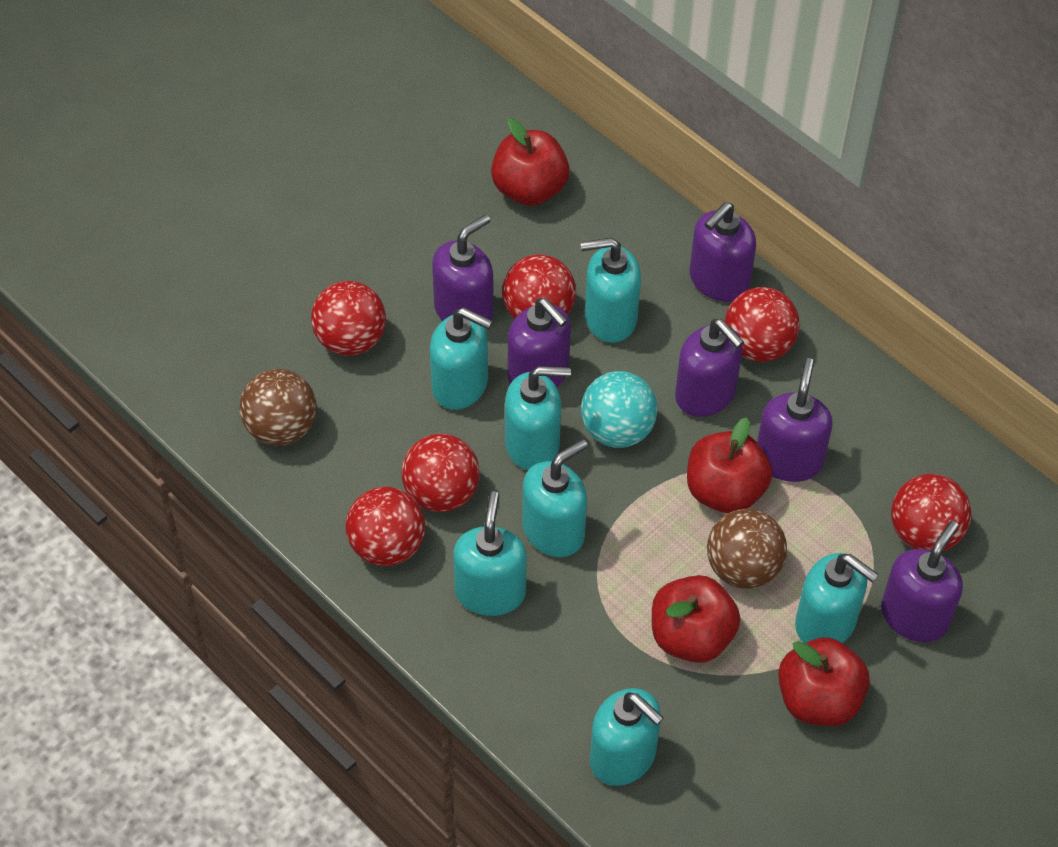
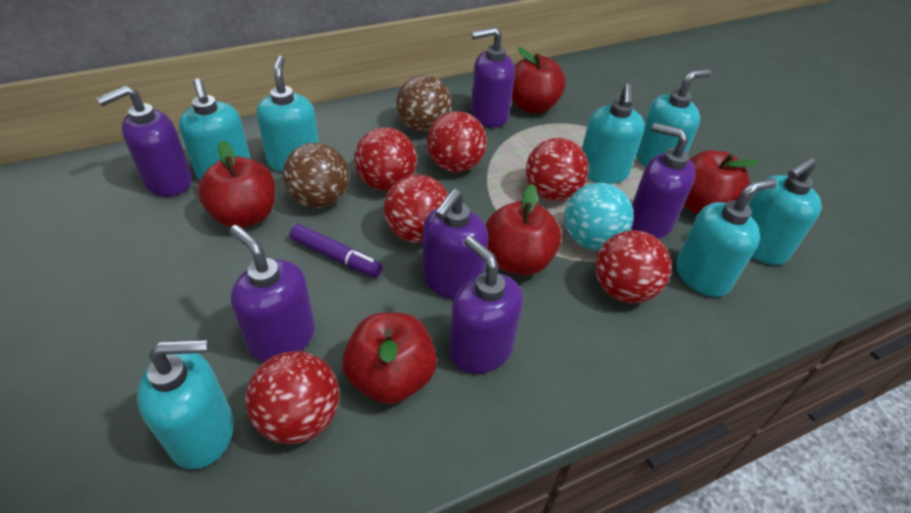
purple marker: none = 0 -> [290,224,383,277] = 1
red apple: [491,118,569,206] [652,575,740,663] [687,418,772,513] [778,637,870,726] = 4 -> [198,141,276,228] [342,313,437,404] [486,184,561,275] [512,47,566,114] [684,150,759,215] = 5

